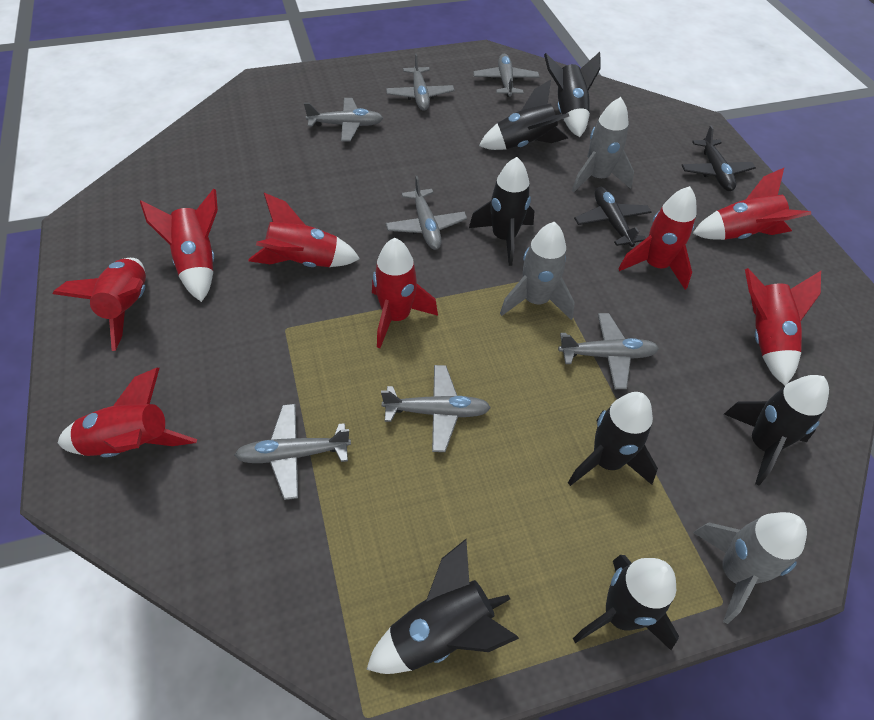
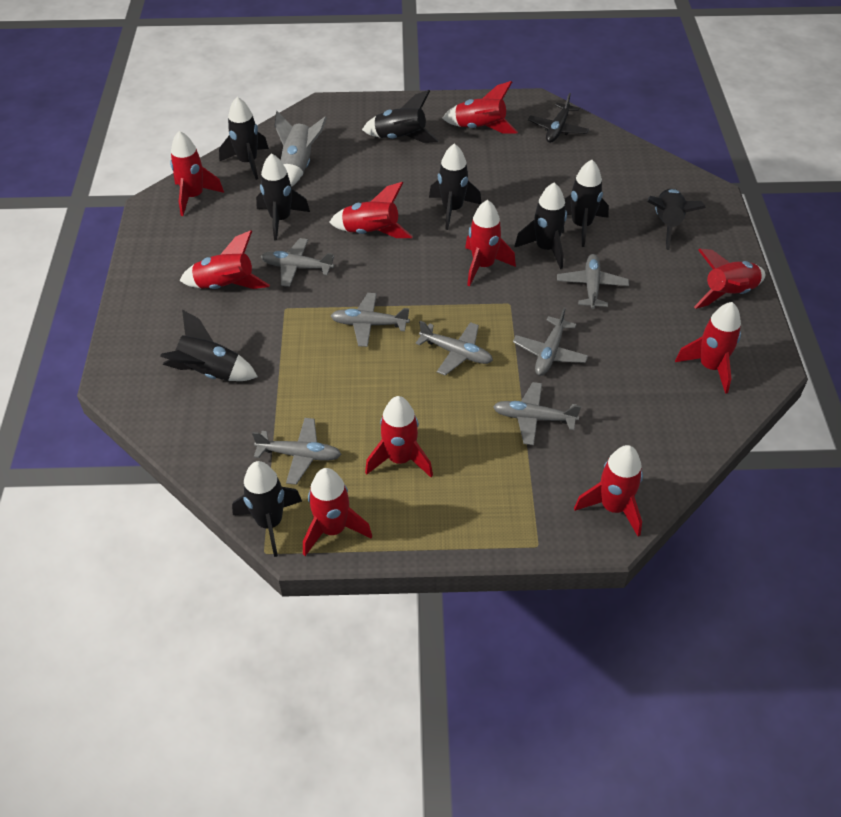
black plane: [574,187,652,247] [681,125,756,191] = 2 -> [528,93,589,143] = 1
black rocket: [366,539,519,674] [469,157,534,266] [479,80,569,150] [544,52,601,137] [568,392,658,486] [573,555,679,650] [724,375,829,486] = 7 -> [160,310,258,381] [219,97,269,180] [232,461,302,557] [256,153,310,240] [362,90,439,143] [429,143,482,230] [514,182,567,269] [564,160,609,247] [647,189,706,250] = 9
grey rocket: [500,222,575,320] [572,97,634,192] [693,512,807,624] = 3 -> [275,111,327,187] = 1
red rocket: [53,258,146,351] [58,368,197,457] [140,188,218,302] [248,193,360,267] [372,238,438,348] [618,186,696,290] [692,168,811,240] [745,268,821,385] = 8 -> [170,131,224,216] [180,230,270,289] [303,468,372,556] [329,182,413,238] [365,396,433,477] [442,81,518,134] [465,200,516,286] [574,445,643,536] [675,302,741,394] [694,249,765,309] = 10

